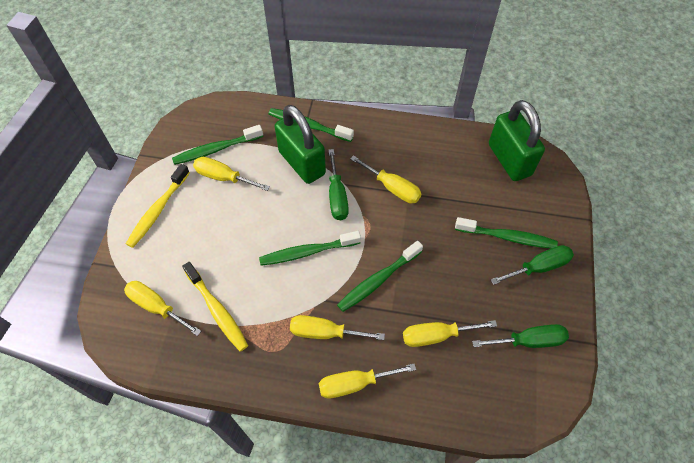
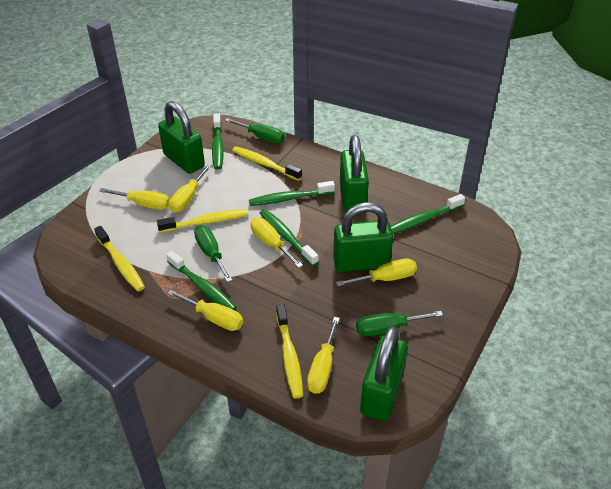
green padlock: [275,105,326,184] [489,100,545,181] = 2 -> [158,101,205,174] [333,202,393,272] [340,135,369,212] [360,326,408,421] = 4
yellow toothbrush: [126,164,190,248] [182,262,248,351] = 2 -> [94,226,145,291] [157,209,248,233] [232,146,302,181] [276,304,303,399] = 4

